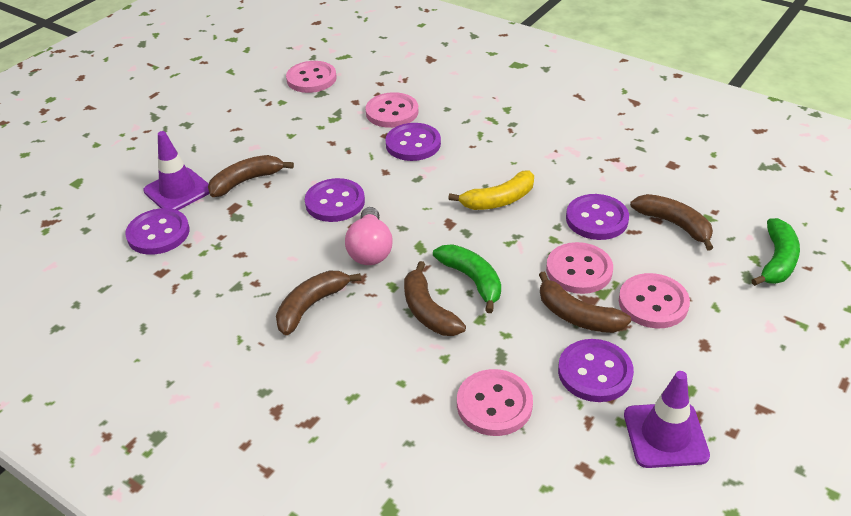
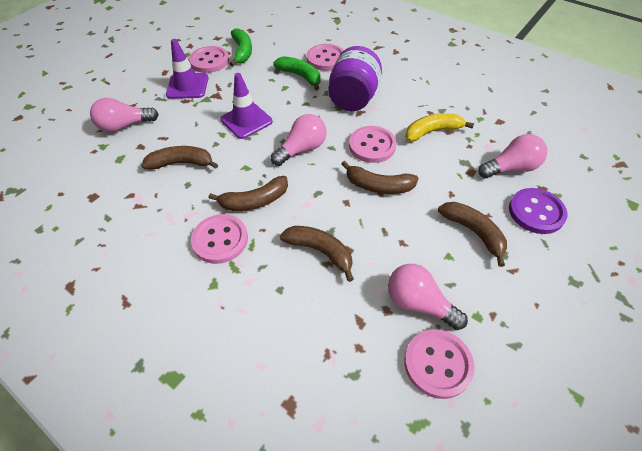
pink light bulb: [345,207,393,265] = 1 -> [90,98,159,132] [271,114,326,166] [388,264,468,330] [478,134,547,178] = 4
purple button: [125,208,189,255] [305,178,365,222] [385,123,441,161] [558,339,634,402] [566,194,629,240] = 5 -> [509,188,568,234] = 1
purple jar: none = 0 -> [328,46,382,111] = 1

